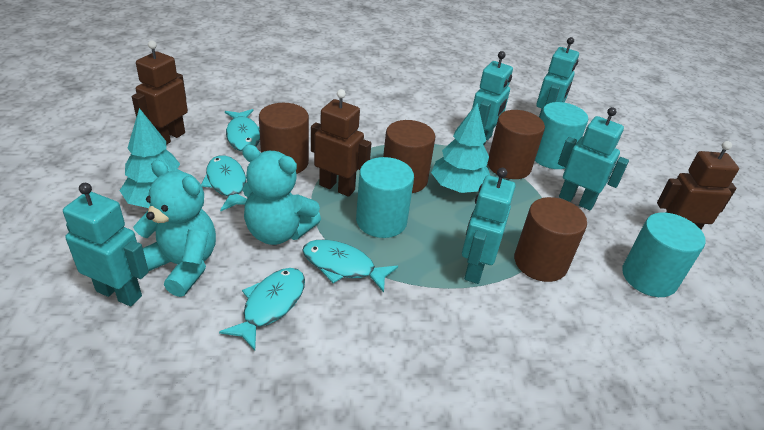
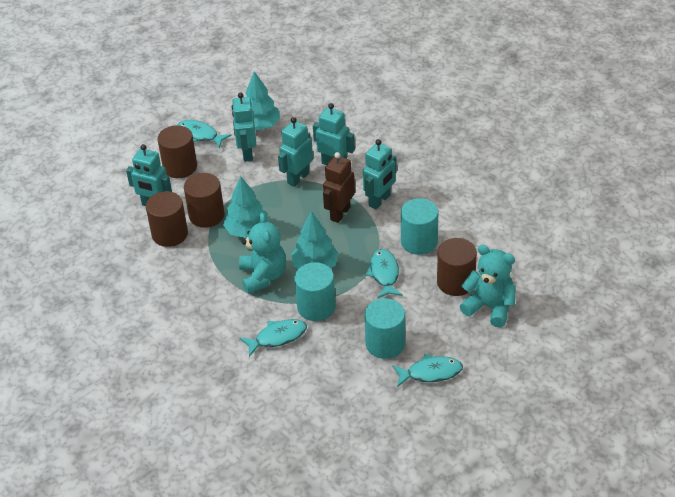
brown robot: [132,40,188,145] [311,89,371,197] [657,141,739,230] = 3 -> [323,152,355,223] = 1
turquoise tree: [119,108,180,208] [431,103,490,193] = 2 -> [223,176,269,238] [245,71,280,130] [291,211,339,269] = 3

